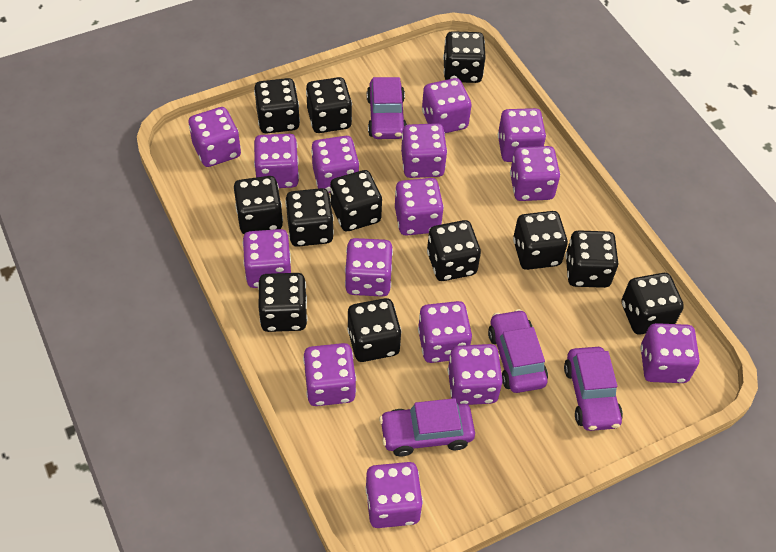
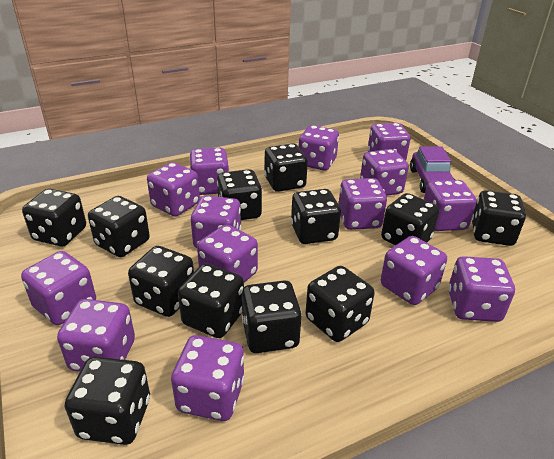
purple car: [367,77,407,139] [379,398,475,456] [488,309,548,393] [564,347,623,431] = 4 -> [410,146,455,193] = 1
purple dice: [188,107,241,167] [243,229,291,288] [254,134,299,188] [303,343,356,406] [311,136,359,193] [345,238,393,297] [365,462,423,528] [395,178,444,236] [401,123,447,178] [418,301,472,363] [422,78,471,133] [448,344,503,405] [498,108,546,162] [510,146,560,201] [640,323,699,383] = 15 -> [21,251,96,325] [57,299,135,372] [147,162,200,217] [171,335,245,421] [189,148,229,195] [191,195,241,248] [197,224,258,282] [299,125,339,171] [339,178,387,230] [360,149,409,196] [368,123,410,161] [381,236,447,305] [424,180,477,231] [448,256,515,322] = 14

